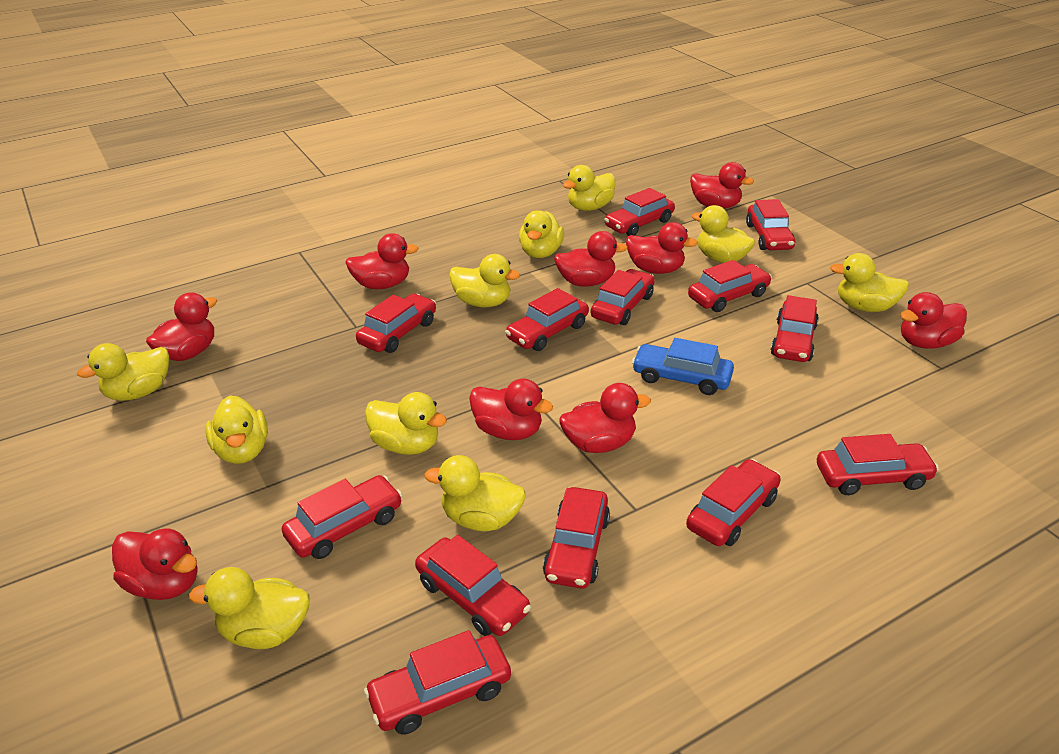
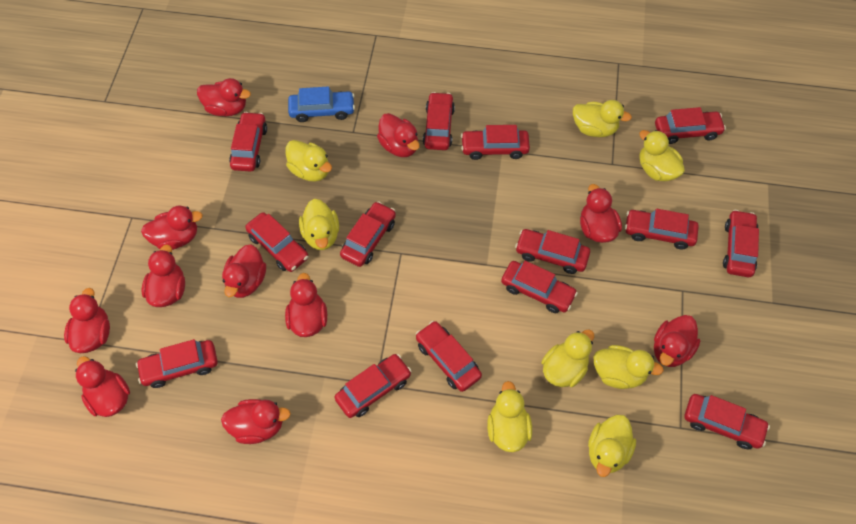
red car: [282,475,402,559] [356,294,436,353] [364,630,511,735] [415,535,531,636] [505,288,589,351] [543,487,610,589] [591,269,655,325] [604,188,675,236] [686,459,781,546] [688,260,772,312] [746,199,795,250] [771,295,819,362] [817,434,939,495] = 13 -> [136,339,218,388] [229,112,267,172] [245,212,309,272] [335,354,412,418] [340,201,396,267] [416,321,482,392] [423,92,455,150] [461,125,530,160] [501,261,578,313] [515,229,590,274] [625,209,699,249] [655,107,726,144] [685,394,770,449] [723,210,759,277] = 14
red duck: [112,529,197,600] [146,292,217,361] [345,233,419,289] [469,379,553,440] [554,231,628,287] [559,383,651,453] [626,222,698,274] [690,162,754,209] [900,292,967,349] = 9 -> [64,288,110,353] [75,356,130,417] [141,206,203,250] [142,244,185,307] [197,78,251,116] [221,399,291,444] [222,244,266,298] [285,273,327,337] [377,113,420,157] [580,184,622,243] [654,315,700,367] = 11
yellow duck: [77,343,169,401] [189,567,310,649] [205,395,268,464] [365,392,447,455] [424,455,526,531] [449,254,520,307] [519,210,564,258] [563,165,615,211] [692,205,755,263] [830,253,909,312] = 10 -> [286,140,332,182] [299,199,339,250] [487,381,532,452] [541,329,594,387] [573,100,632,137] [588,415,636,477] [594,345,664,389] [639,130,685,181] = 8

